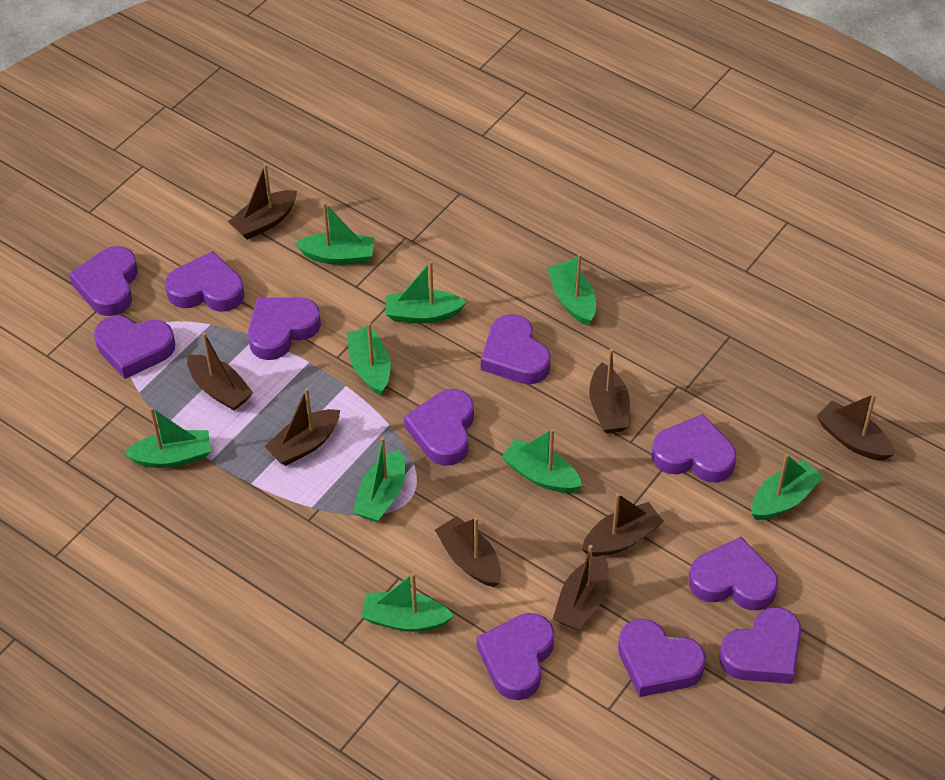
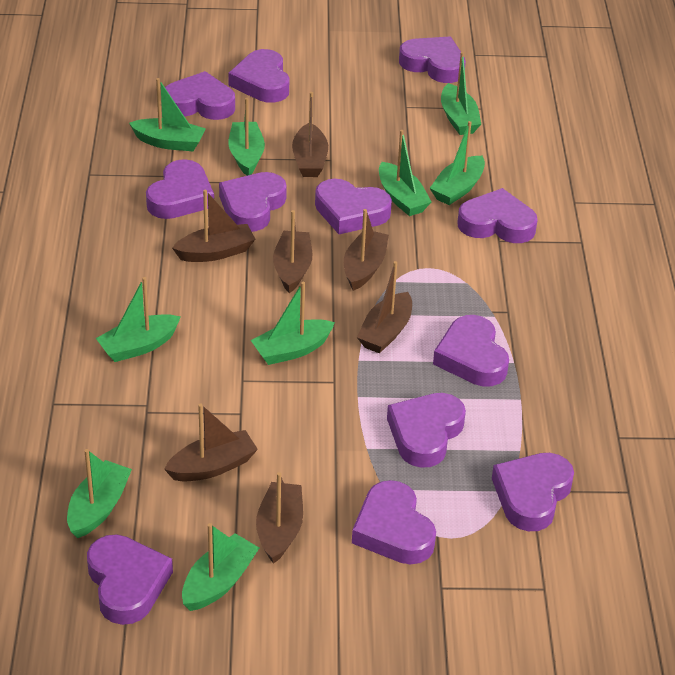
brown boat: [187,332,253,411] [228,164,297,240] [264,388,340,466] [435,516,501,587] [553,545,609,630] [582,493,664,557] [589,349,630,433] [816,393,894,461] = 8 -> [164,404,258,481] [172,189,256,262] [256,472,303,564] [273,210,312,293] [292,92,328,177] [344,209,389,291] [357,261,412,354] = 7
purple heart: [69,246,138,316] [94,316,175,379] [165,251,244,312] [248,298,321,360] [404,389,474,466] [477,613,554,700] [481,314,551,384] [618,619,706,697] [652,414,736,482] [689,537,778,610] [719,607,801,684] = 11 -> [87,534,173,625] [146,159,214,219] [165,71,235,120] [219,172,287,232] [228,49,289,103] [315,179,392,234] [352,480,436,565] [387,393,466,468] [399,36,466,83] [433,315,509,386] [457,188,538,243] [492,453,574,531] = 12

